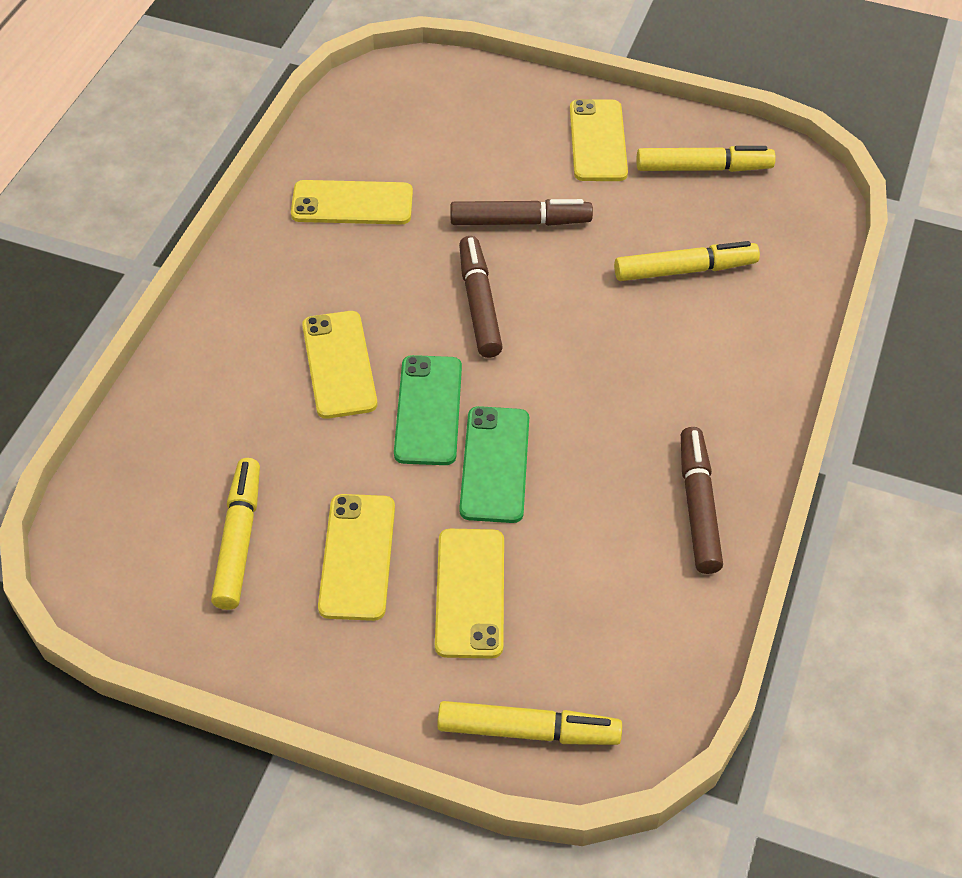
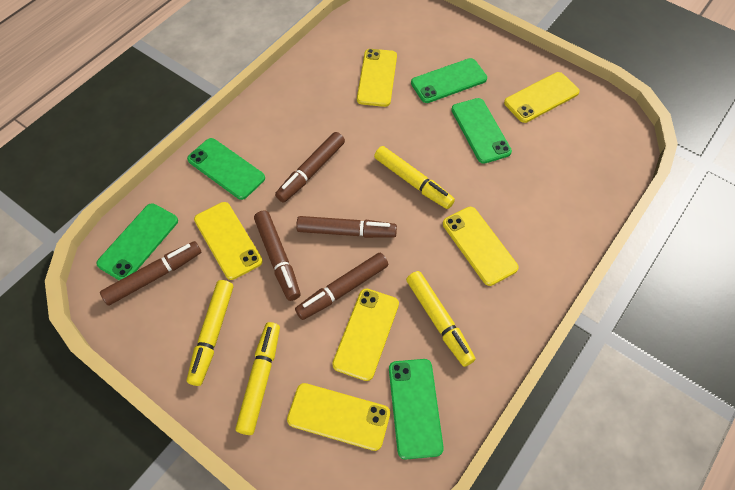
brown marker: [450,199,593,226] [459,236,503,358] [681,427,723,574] = 3 -> [100,241,201,306] [254,211,301,301] [275,132,345,203] [295,253,388,320] [296,216,397,238] = 5
green phone: [394,355,462,465] [459,406,529,523] = 2 -> [96,203,178,280] [187,138,265,200] [389,359,444,459] [411,58,487,103] [451,98,512,164] = 5
yellow phone: [291,180,413,224] [302,311,377,419] [318,494,395,621] [435,529,504,658] [570,99,628,181] = 5 -> [194,202,263,280] [287,383,390,451] [332,289,399,381] [357,49,397,107] [443,207,518,286] [504,72,580,123] = 6

